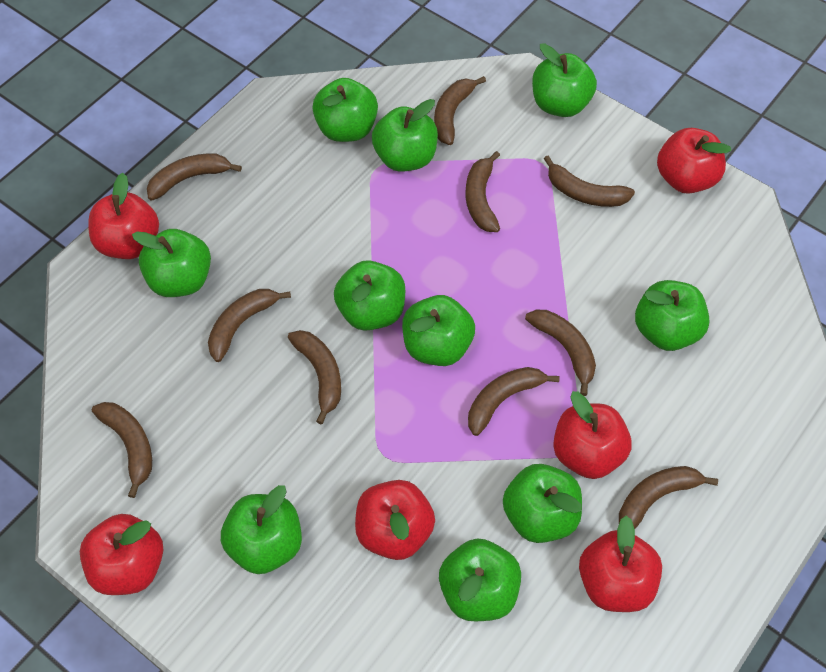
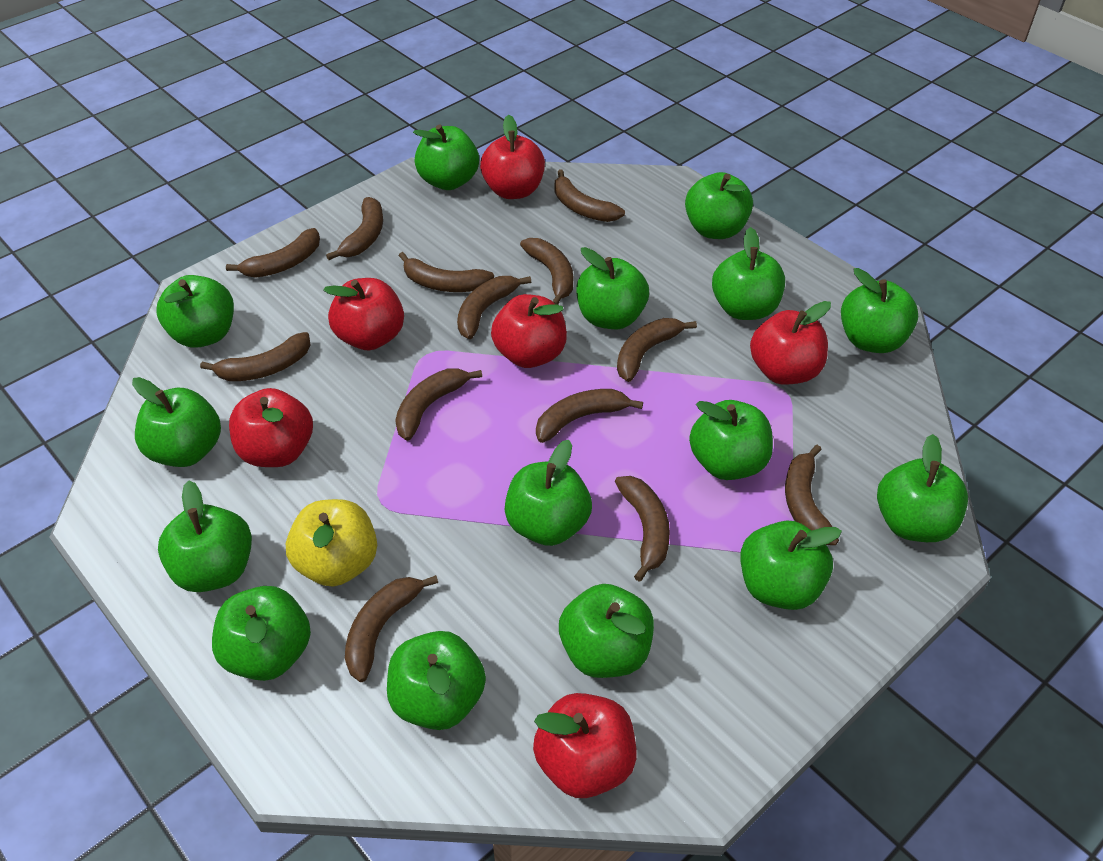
brown banana: [92,402,152,498] [147,154,242,200] [208,289,291,362] [288,330,341,425] [434,76,486,145] [466,151,500,232] [468,367,560,436] [525,310,596,396] [544,156,635,207] [619,466,718,529] = 10 -> [200,332,310,381] [226,228,320,278] [326,197,383,260] [345,575,438,682] [395,368,482,441] [399,252,494,292] [457,276,531,339] [520,238,573,305] [536,389,643,443] [555,170,625,222] [615,476,670,582] [617,318,697,382] [785,445,839,545] = 13
green apple: [132,229,211,297] [221,485,302,574] [312,78,378,142] [334,260,405,331] [372,99,438,172] [402,295,475,366] [439,538,521,621] [503,464,582,543] [532,43,597,117] [635,280,710,351] = 10 -> [132,377,221,467] [157,275,234,348] [158,481,252,592] [212,586,311,681] [387,631,486,730] [413,124,479,190] [505,440,592,546] [559,584,654,678] [576,247,649,329] [685,172,753,239] [689,400,773,480] [712,227,785,320] [740,521,842,610] [841,268,918,353] [877,434,968,542] = 15
yellow apple: none = 0 -> [286,499,377,586] = 1

